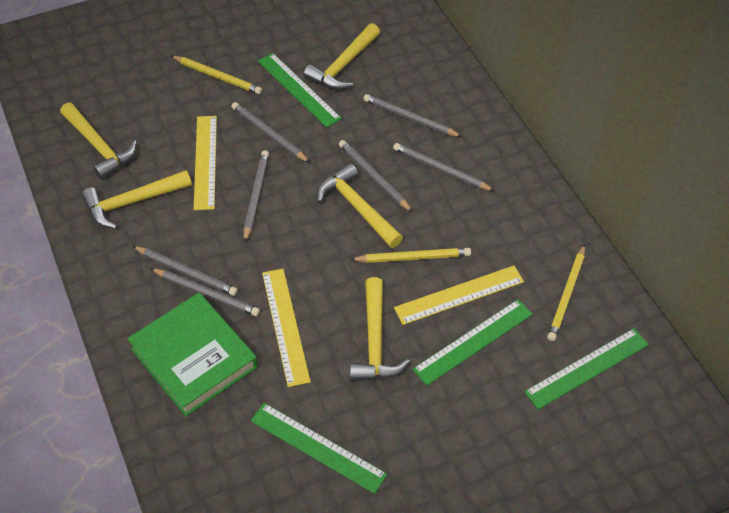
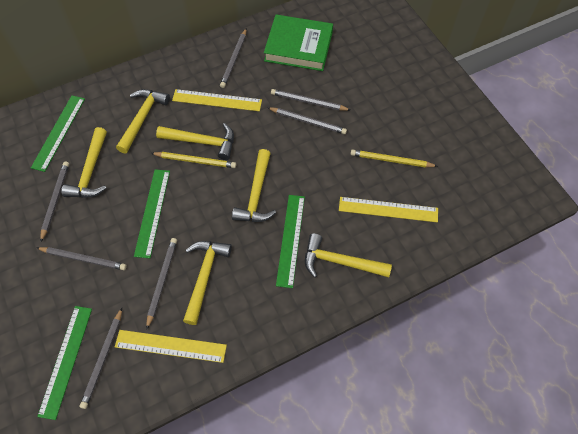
yellow hammer: [60,103,137,180] [82,170,192,229] [303,23,380,90] [317,163,403,248] [350,277,410,382] = 5 -> [61,127,107,198] [116,89,170,154] [156,123,234,160] [183,241,232,325] [232,149,276,222] [305,233,392,278] = 6
yellow pencil: [171,56,262,94] [350,248,471,263] [547,244,585,342] = 3 -> [151,152,236,168] [351,150,438,168] = 2

